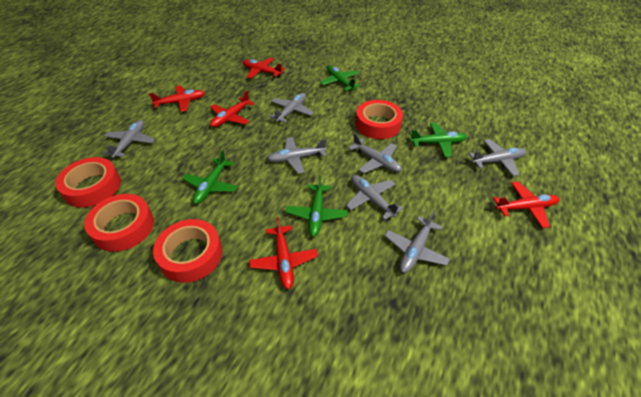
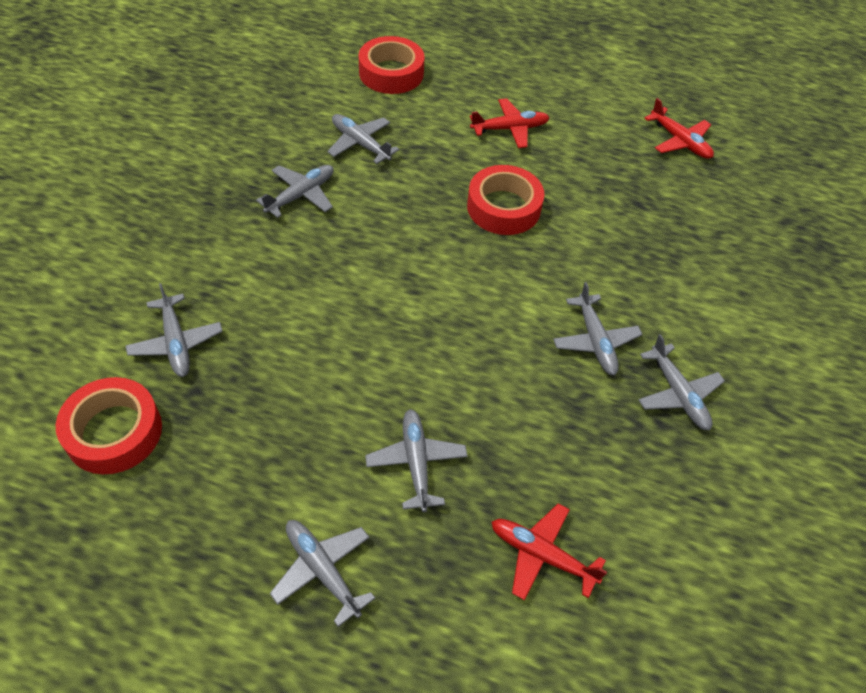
green plane: [182,150,238,204] [286,175,348,237] [320,65,361,91] [410,123,467,157] = 4 -> none = 0
red plane: [149,85,205,112] [210,91,255,127] [243,58,285,79] [249,217,318,289] [493,182,559,228] = 5 -> [470,98,550,148] [492,504,607,600] [644,98,714,159] = 3
red tape: [55,157,121,208] [84,194,154,252] [153,219,222,283] [356,100,403,139] = 4 -> [56,377,162,474] [359,36,425,94] [467,165,544,235] = 3

